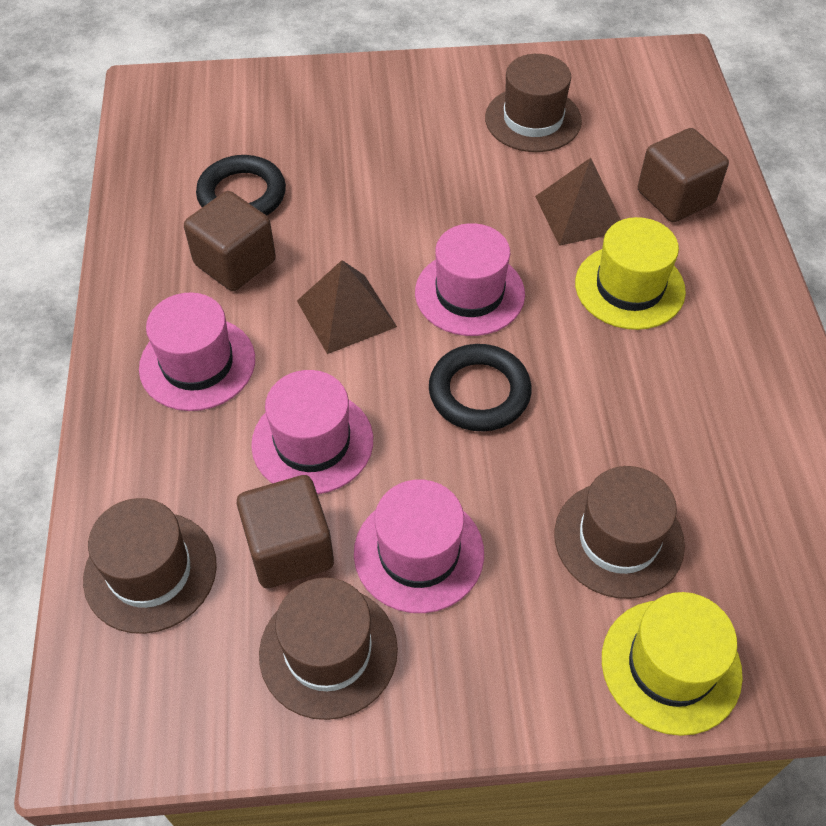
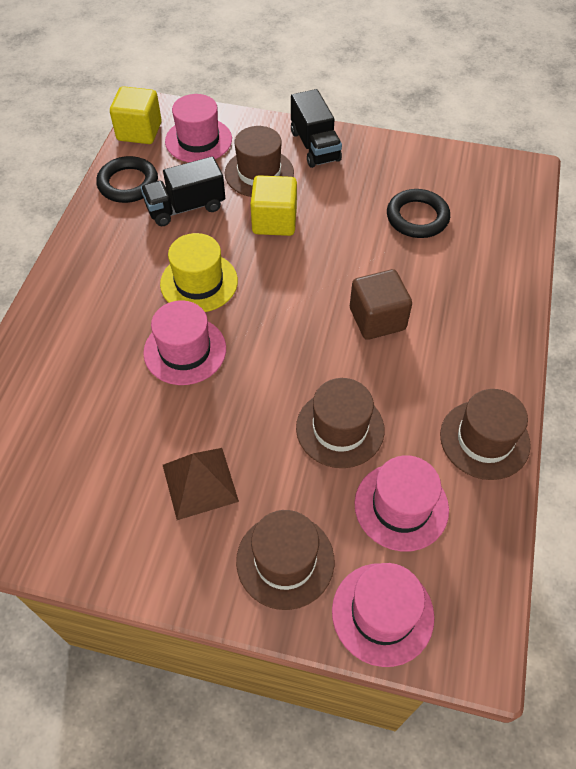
black truck: none = 0 -> [141,156,225,226] [291,89,342,168] = 2
brown cube: [184,191,276,291] [237,475,334,588] [638,128,729,222] = 3 -> [350,269,412,340] = 1
brown pyramid: [297,260,397,354] [535,158,621,246] = 2 -> [163,448,239,520] = 1
yellow cube: none = 0 -> [110,86,162,144] [250,175,297,236] = 2
yellow hat: [575,217,686,330] [602,592,743,736] = 2 -> [160,233,238,312] = 1

